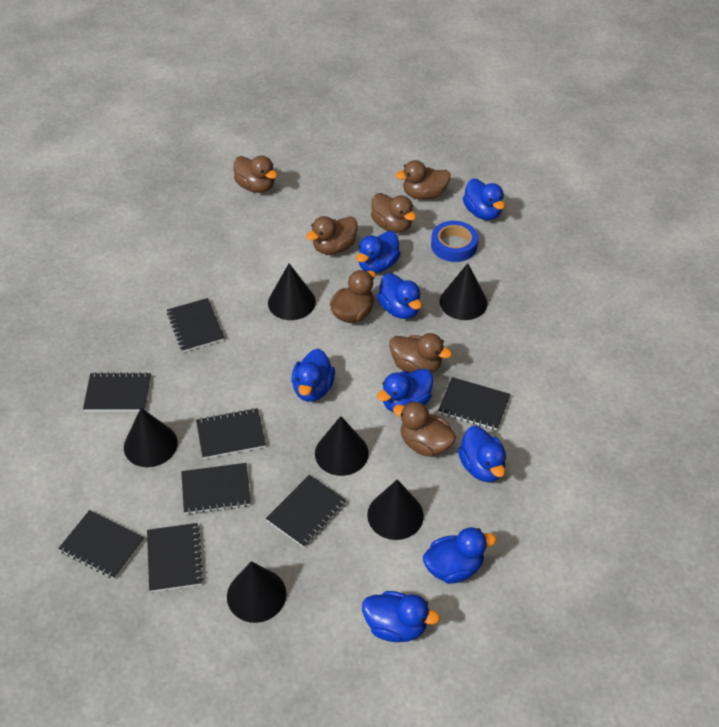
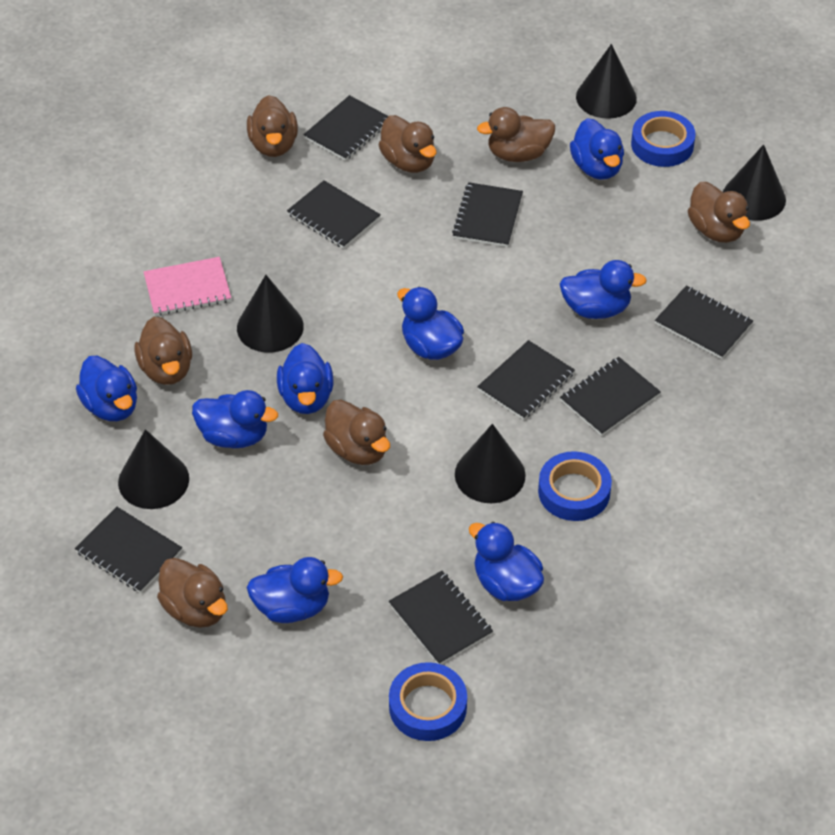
black cone: [124,408,178,467] [227,561,286,623] [268,263,316,320] [315,416,369,476] [367,479,424,540] [440,263,487,320] = 6 -> [118,429,189,509] [237,275,304,353] [455,424,526,503] [576,44,637,119] [723,144,786,221] = 5
blue tape: [431,221,478,262] = 1 -> [389,662,467,741] [538,451,612,521] [631,111,696,167] = 3
pink notebook: none = 0 -> [143,257,231,316] = 1

